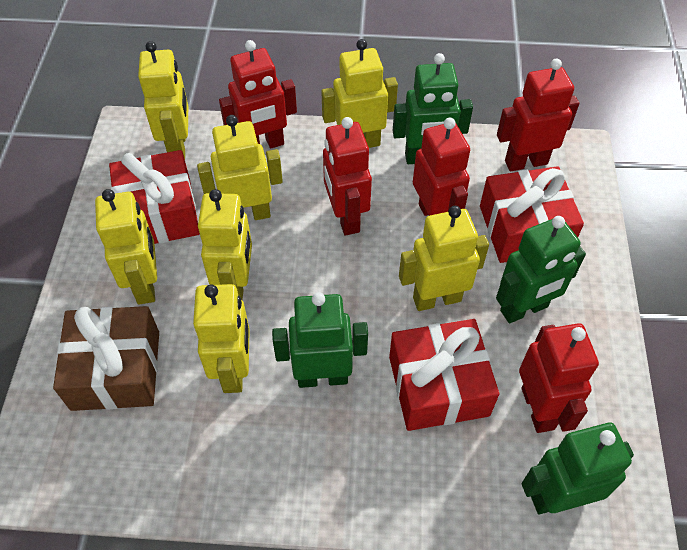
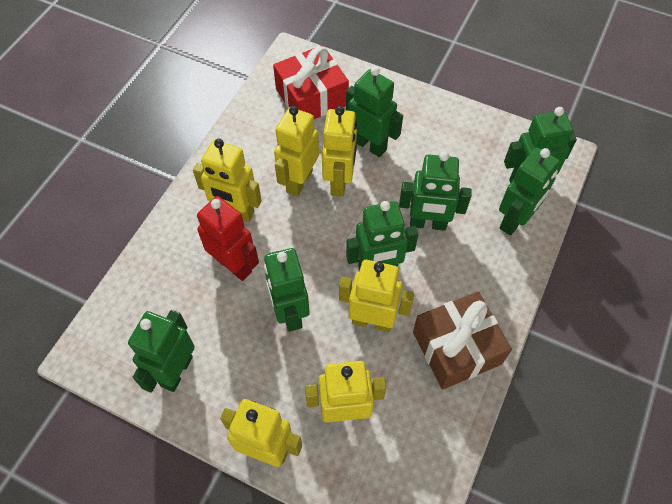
green robot: [272,292,368,388] [393,53,473,164] [496,216,586,324] [522,422,634,514] = 4 -> [128,310,195,393] [264,248,310,332] [346,67,403,157] [346,201,419,270] [399,151,472,231] [499,148,560,236] [504,107,577,183] = 7
red gift: [109,150,200,244] [389,319,499,431] [480,166,584,263] = 3 -> [273,45,349,119] = 1
red robot: [219,40,297,148] [323,117,372,235] [413,118,470,216] [497,59,579,171] [519,323,599,433] = 5 -> [197,196,259,281] = 1
yellow robot: [95,189,157,305] [138,41,188,159] [193,284,250,393] [197,115,283,220] [198,189,252,300] [321,39,398,148] [399,206,489,311] = 7 -> [193,138,262,222] [220,399,302,467] [274,106,319,197] [305,361,386,422] [322,106,357,197] [339,260,414,332] = 6

